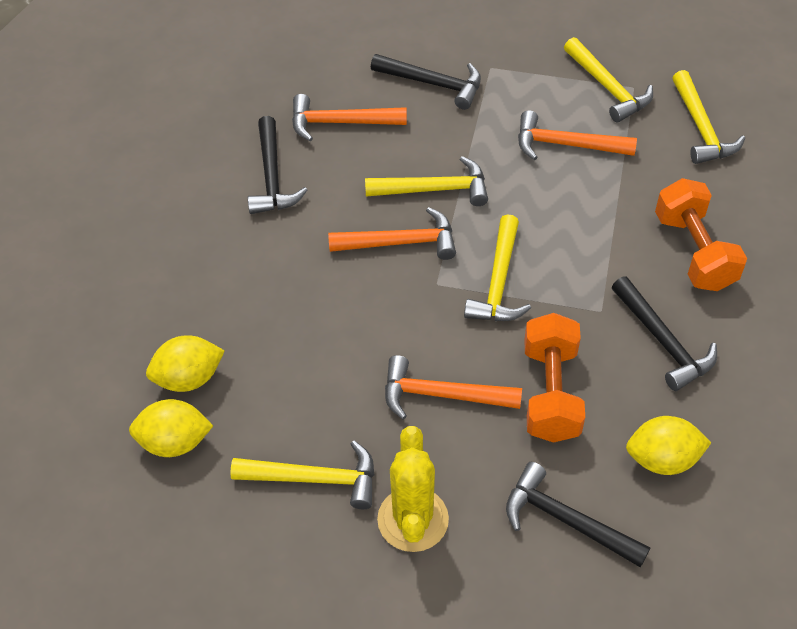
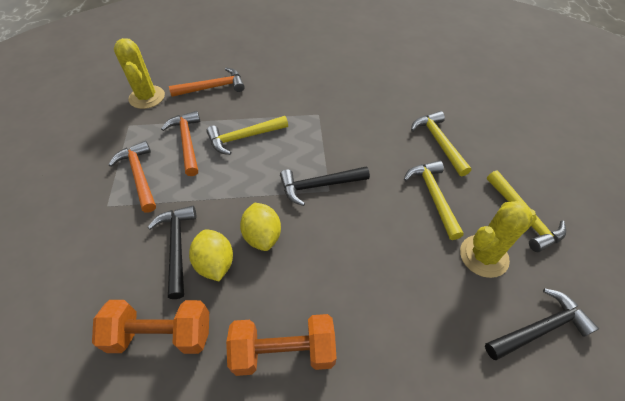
black hammer: [248,116,308,214] [371,54,481,110] [506,462,651,567] [612,276,717,391] = 4 -> [148,206,196,299] [280,166,370,206] [485,288,599,360] = 3
orange hammer: [292,94,407,141] [328,207,456,260] [385,355,522,420] [518,110,637,160] = 4 -> [109,141,156,213] [161,111,200,176] [169,68,245,97] = 3
yellow cactus: [377,426,449,552] = 1 -> [114,38,165,109] [460,201,537,278] = 2
yellow hammer: [230,441,374,509] [365,156,488,206] [464,214,531,321] [564,37,653,123] [672,70,745,164] = 5 -> [206,116,288,155] [404,160,464,240] [411,111,471,176] [487,170,566,252] = 4
yellow lemon: [129,399,213,457] [146,335,225,392] [626,416,711,475] = 3 -> [189,229,233,281] [240,203,281,251] = 2

